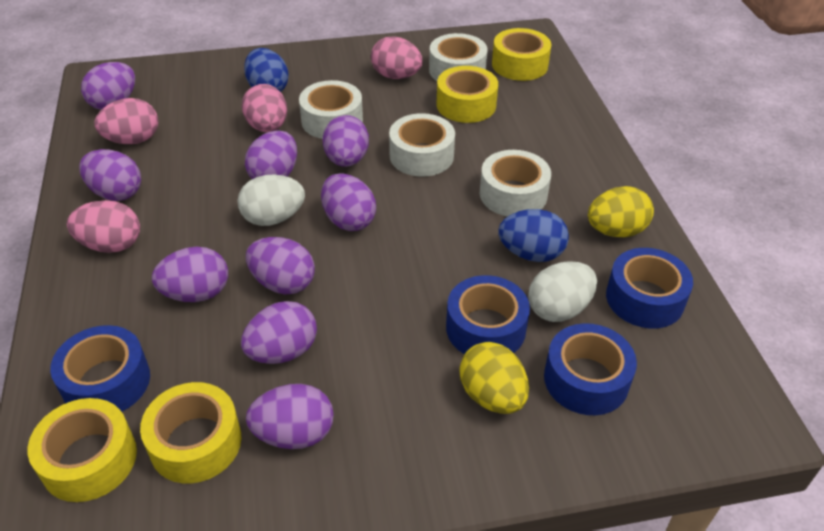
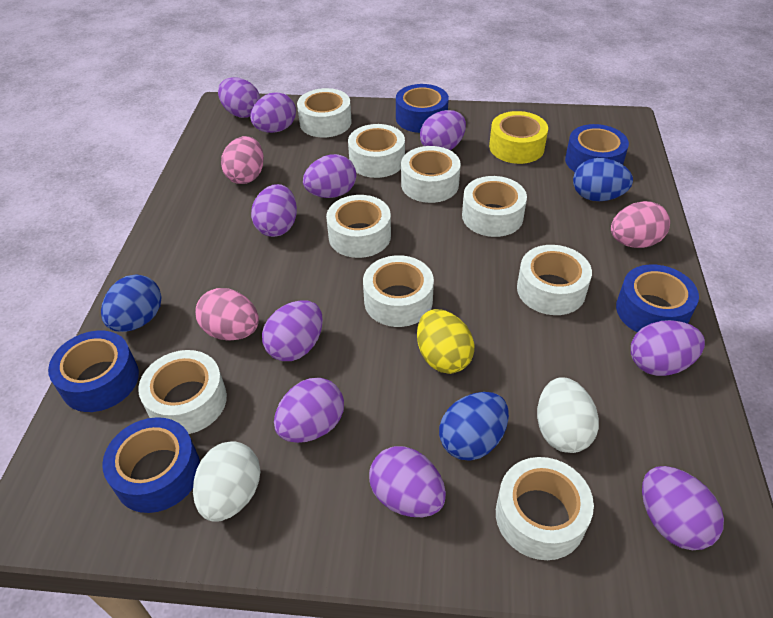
blue egg: [244,48,289,92] [498,209,569,262] = 2 -> [101,274,162,332] [439,392,509,460] [573,158,633,201] = 3
blue tape: [50,325,150,412] [446,275,530,354] [544,323,637,415] [606,248,693,328] = 4 -> [48,331,139,412] [102,417,200,513] [396,84,449,133] [565,124,629,172] [616,264,699,332] = 5
pink egg: [67,200,140,253] [95,98,158,144] [242,84,287,132] [371,36,423,79] = 4 -> [195,288,259,341] [221,136,264,184] [611,201,670,248] = 3
purple egg: [79,149,141,201] [81,62,135,110] [152,247,228,302] [241,301,317,364] [245,130,297,179] [246,237,315,295] [246,384,334,449] [321,173,376,231] [322,115,369,167] = 9 -> [218,77,260,118] [250,92,296,133] [251,184,297,237] [262,300,323,361] [274,378,344,443] [303,154,356,198] [369,446,446,517] [420,110,466,150] [631,320,705,376] [642,466,724,550] = 10
white tape: [299,80,363,139] [389,113,455,177] [429,33,488,81] [480,150,551,217] = 4 -> [138,350,227,434] [297,88,352,138] [326,195,391,258] [348,124,405,178] [363,255,434,327] [401,146,461,203] [462,176,527,237] [496,457,594,560] [517,245,592,315] = 9
yellow egg: [460,342,529,414] [588,186,654,237] = 2 -> [417,309,474,374] = 1
yellow tape: [28,398,137,502] [140,382,241,483] [436,66,498,123] [492,28,551,81] = 4 -> [489,111,548,164] = 1

